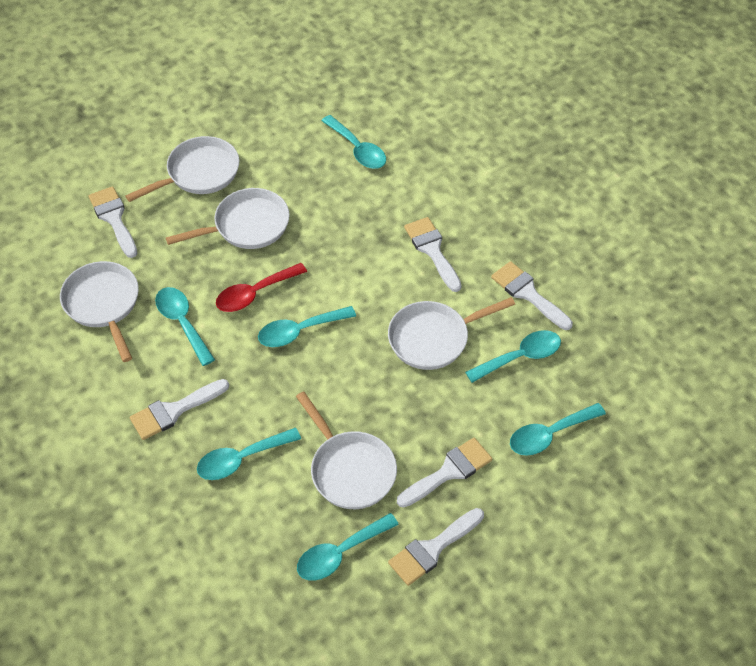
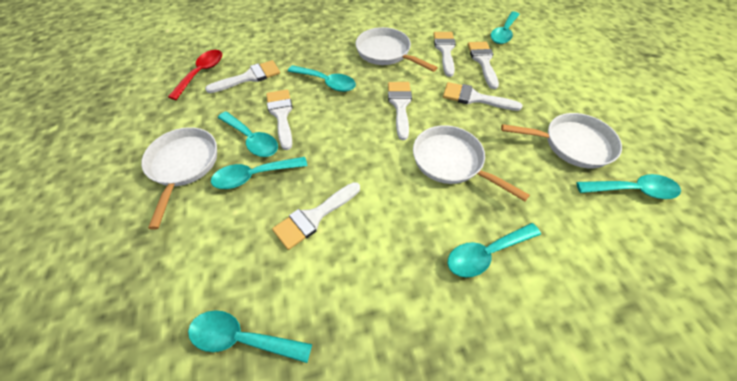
white brush: [89,186,137,258] [130,379,229,440] [388,508,484,586] [397,438,492,508] [404,217,462,292] [491,261,573,330] = 6 -> [205,60,280,93] [266,89,293,150] [272,182,360,250] [388,82,412,140] [434,32,456,77] [443,82,522,111] [468,42,499,89] = 7
white pan: [60,261,139,362] [126,136,239,202] [166,188,290,249] [296,391,397,509] [388,297,515,370] = 5 -> [141,127,217,230] [356,27,438,72] [413,125,530,201] [501,113,622,168] = 4

